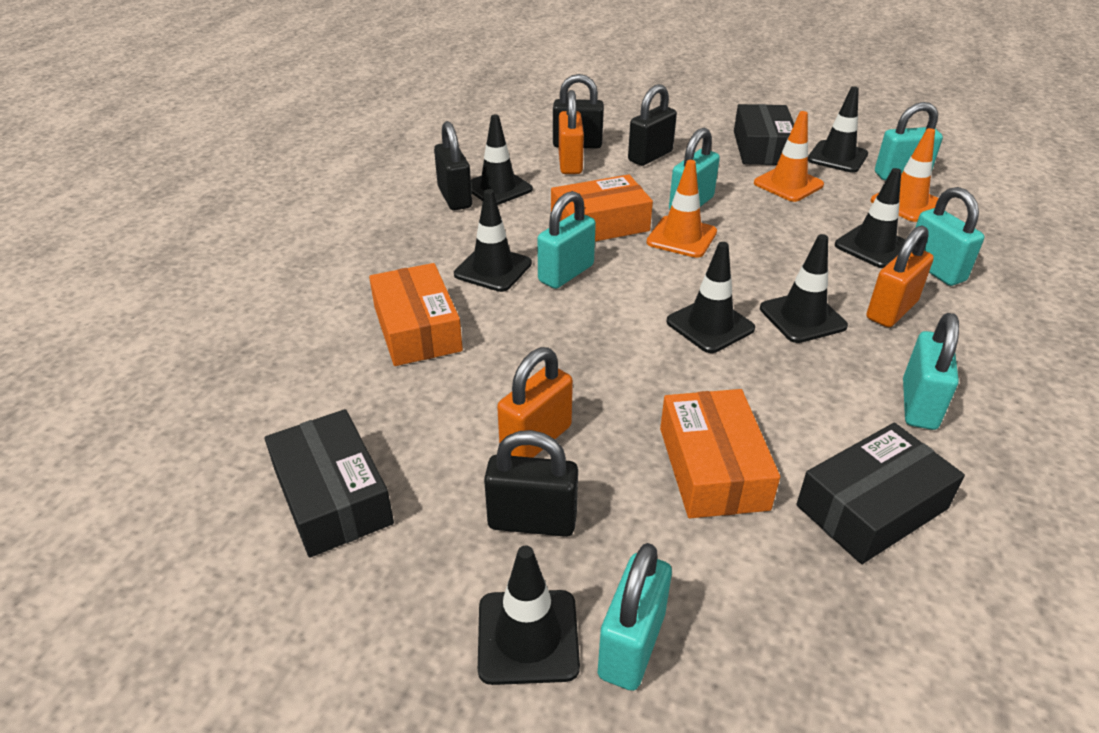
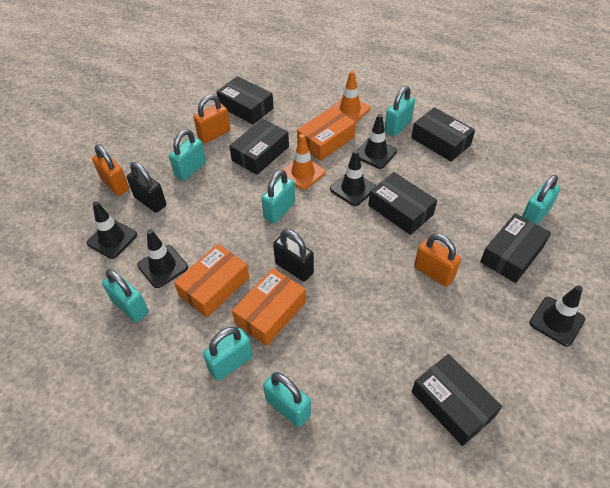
black box: [264,409,394,558] [734,104,794,165] [796,423,965,564] = 3 -> [216,76,274,125] [229,119,289,175] [368,172,437,235] [411,107,475,162] [412,354,502,446] [480,213,551,283] = 6
black padlock: [434,121,472,210] [484,430,578,537] [553,74,604,148] [628,84,677,166] = 4 -> [127,162,166,213] [273,229,314,281] = 2
black traffic cone: [454,189,532,292] [471,115,533,205] [478,545,580,685] [666,242,755,353] [760,234,848,343] [808,86,868,173] [835,168,906,268] = 7 -> [87,201,137,259] [137,229,188,288] [330,150,376,206] [358,114,397,169] [529,285,585,347] = 5
orange traffic cone: [647,160,717,258] [754,111,824,202] [871,128,939,222] = 3 -> [283,134,326,190] [332,71,370,122] = 2
turquoise padlock: [537,191,596,289] [598,543,672,691] [669,128,720,210] [875,102,943,180] [903,313,959,430] [915,187,984,286] = 6 -> [102,269,149,322] [169,129,206,181] [203,327,253,381] [261,170,295,224] [263,372,311,428] [385,86,415,136] [522,175,560,225] = 7

